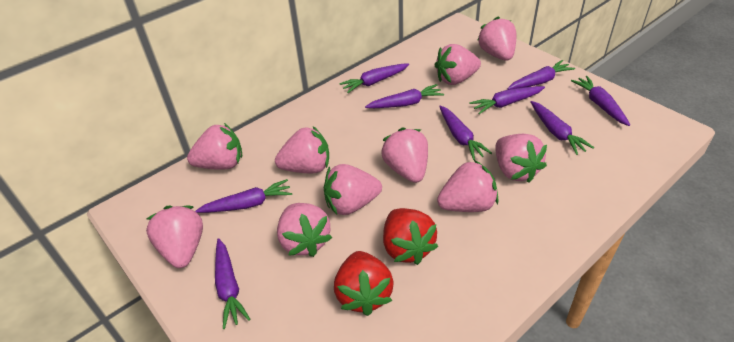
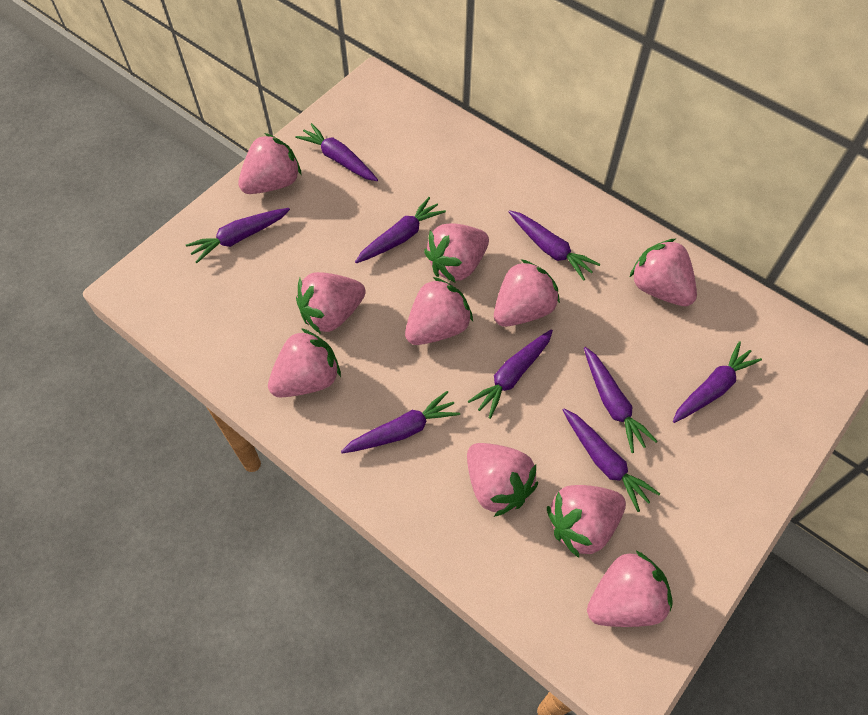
red strawberry: [334,251,394,316] [383,208,438,265] = 2 -> none = 0

